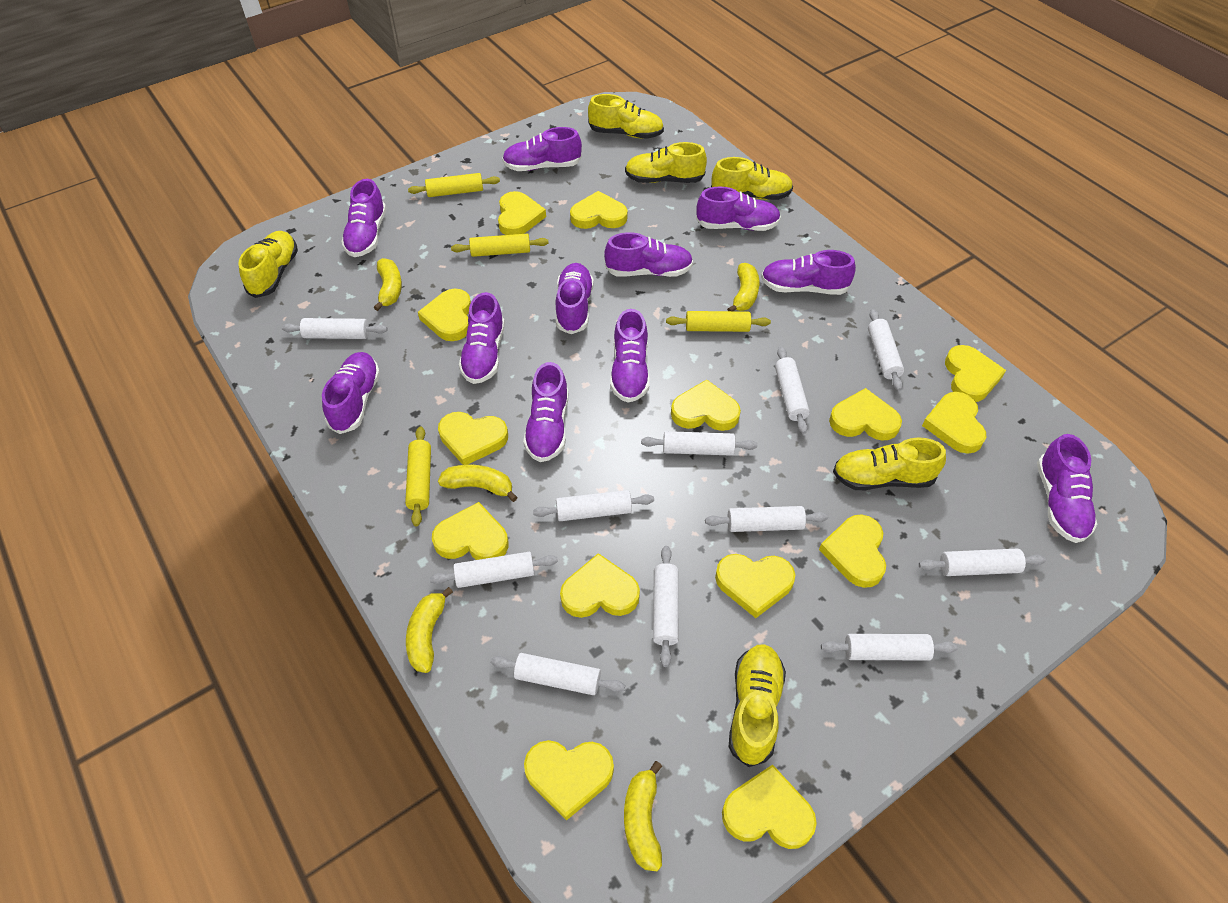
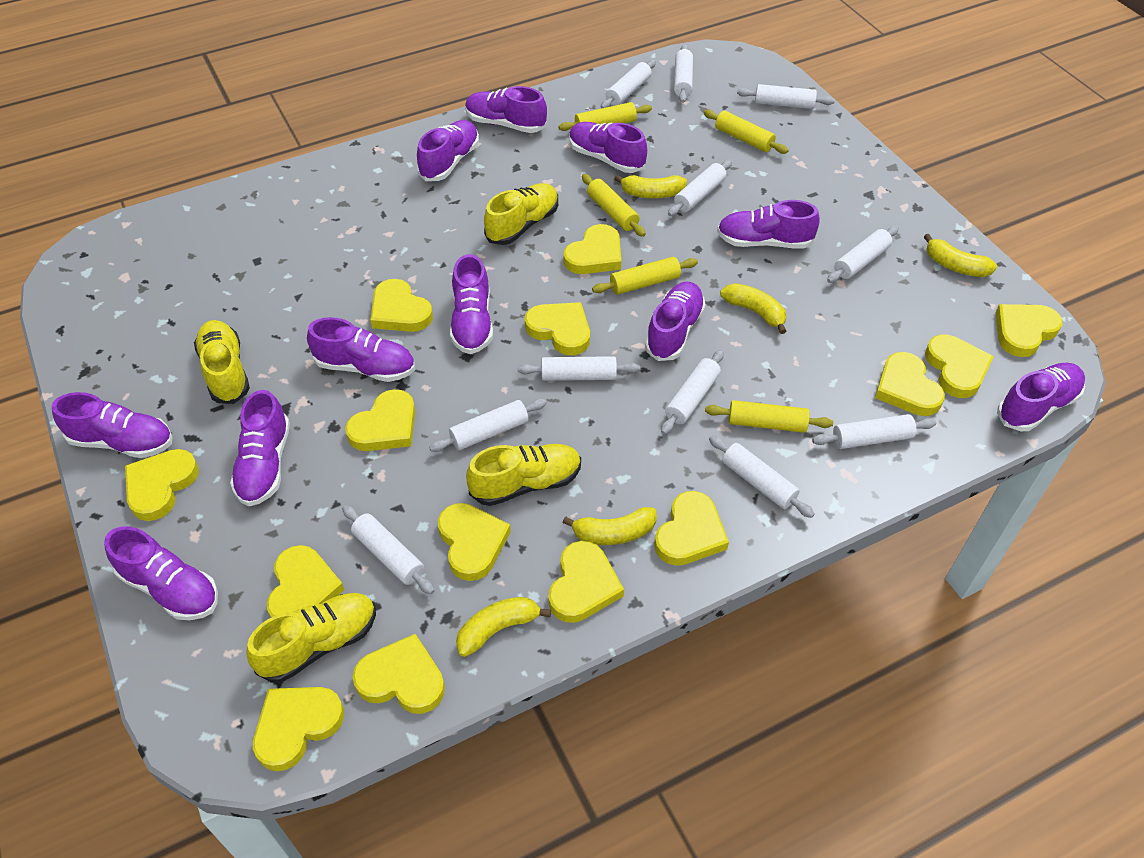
yellow rolling pin: [405,426,431,527] [408,173,500,197] [451,234,549,257] [666,311,771,332] = 4 -> [558,102,652,131] [582,174,646,237] [592,257,698,295] [703,110,789,154] [705,400,833,433] = 5
yellow shoe: [238,231,298,298] [588,94,664,139] [625,142,707,183] [711,157,793,200] [729,644,786,767] [833,438,946,490] = 6 -> [194,320,250,404] [246,593,376,683] [466,444,581,506] [484,183,558,245] = 4

